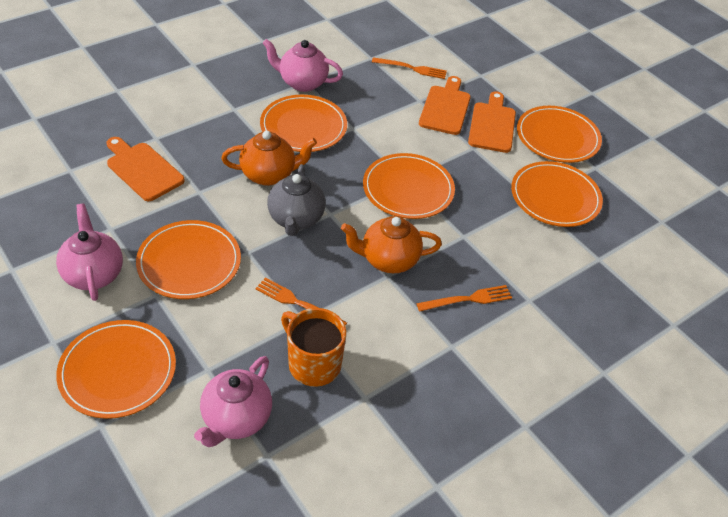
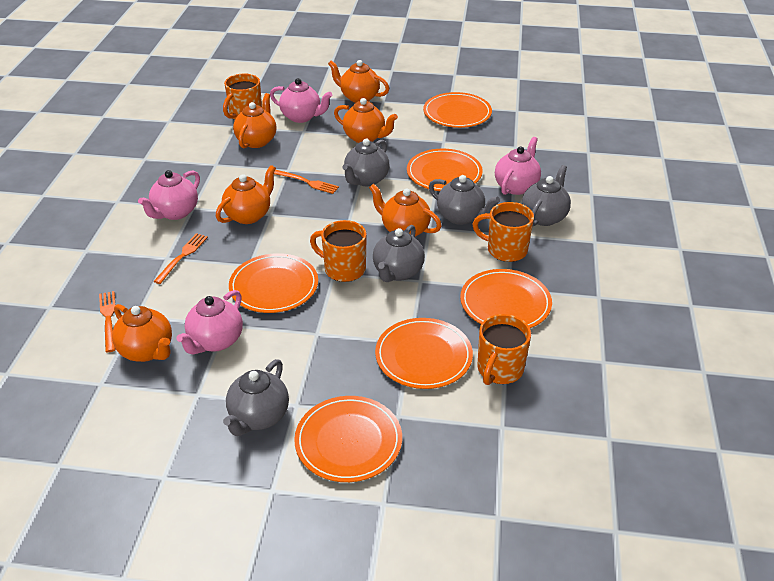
grey teapot: [267,164,325,236] = 1 -> [223,359,289,436] [342,139,389,186] [373,225,425,282] [429,175,500,225] [522,165,571,226] = 5
orange cutting board: [107,137,185,201] [419,76,471,135] [468,91,516,153] = 3 -> none = 0
orange mug: [281,308,346,387] = 1 -> [223,74,262,120] [310,220,367,282] [473,202,534,262] [477,314,531,385] = 4
orange teapot: [221,131,317,186] [341,216,442,273] = 2 -> [112,304,172,362] [216,165,276,224] [233,93,276,148] [328,60,389,103] [334,98,398,143] [369,184,442,237] = 6
pink teapot: [56,203,123,301] [194,356,272,447] [263,39,343,92] = 3 -> [138,170,200,220] [177,290,243,354] [270,78,332,123] [495,137,541,195] = 4

